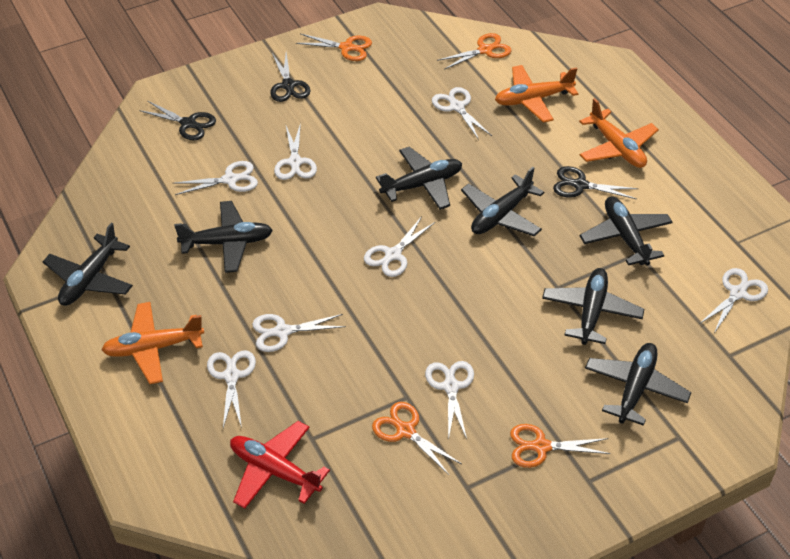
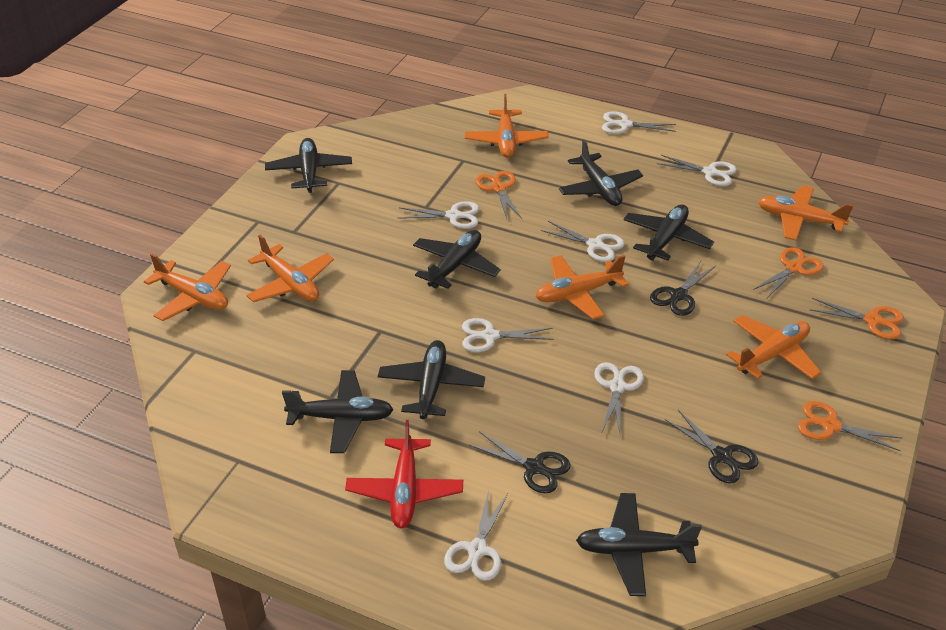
orange plane: [102,302,204,384] [495,65,578,123] [579,98,659,168] = 3 -> [144,253,231,321] [246,235,334,302] [465,94,549,158] [536,255,629,320] [726,315,822,379] [758,185,854,241] = 6
white scissors: [173,161,258,195] [207,350,256,428] [252,314,346,352] [274,123,317,180] [364,216,435,277] [425,361,474,440] [432,87,492,140] [699,268,768,333] = 8 -> [397,201,479,229] [444,490,508,581] [462,318,554,352] [541,221,625,262] [594,362,644,437] [602,111,676,134] [657,155,737,186] = 7

